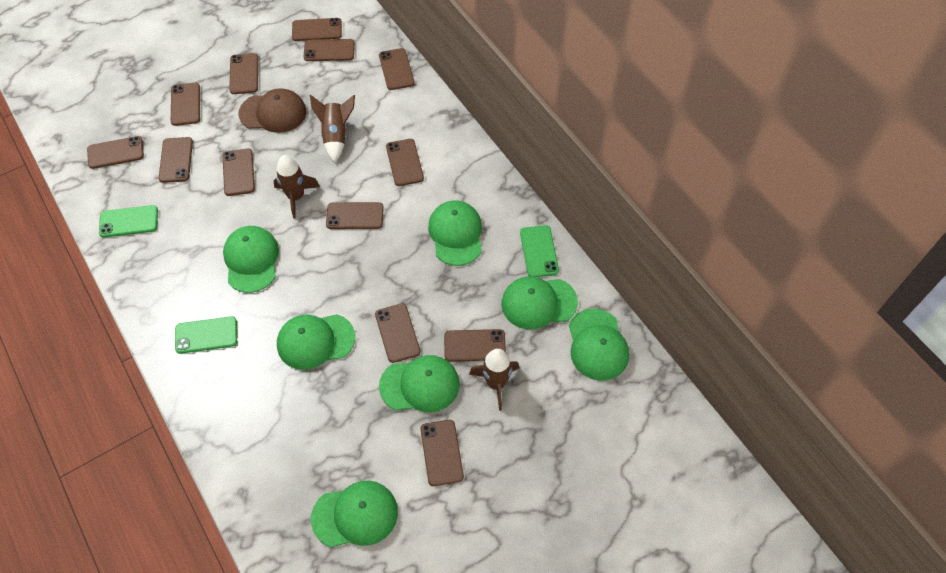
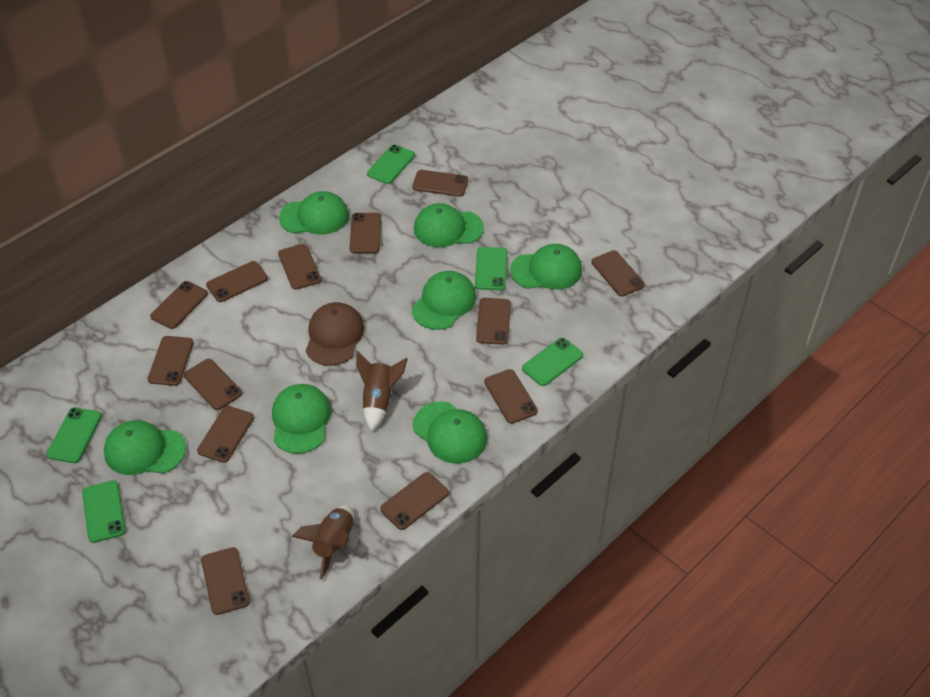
brown rocket: [273,155,320,219] [310,95,355,163] [469,349,519,411] = 3 -> [292,505,354,580] [356,351,408,431] = 2
green phone: [99,205,158,237] [175,316,237,354] [520,225,559,277] = 3 -> [47,407,102,463] [82,481,126,543] [367,145,415,184] [475,247,507,290] [522,338,583,386] = 5

